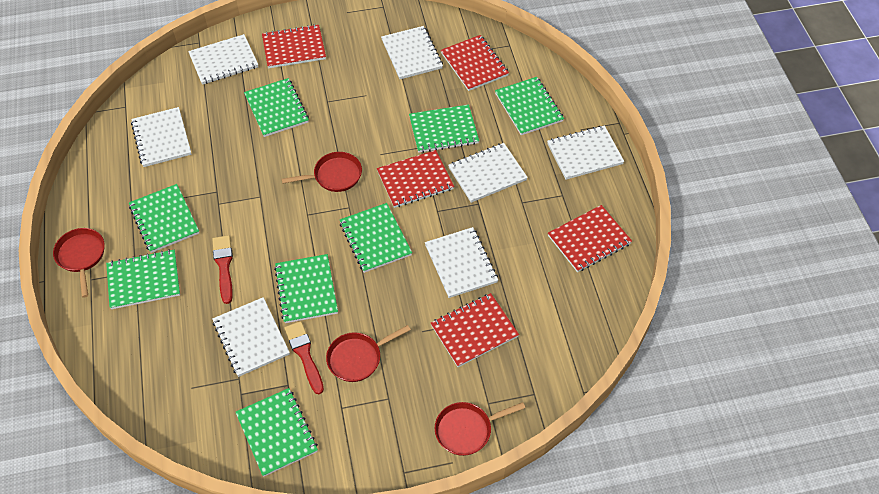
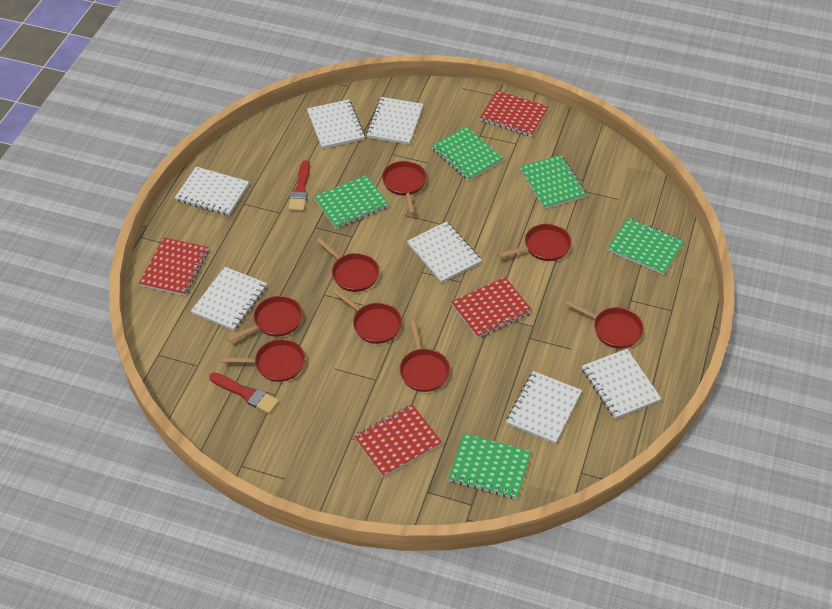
green notebook: [106,249,180,309] [129,184,199,253] [235,388,318,477] [244,78,309,137] [274,254,338,323] [340,203,412,273] [409,105,479,153] [495,77,564,135] = 8 -> [314,175,389,229] [432,127,503,181] [448,433,531,499] [520,155,587,209] [607,217,684,275] = 5
red notebook: [262,24,326,68] [377,150,454,208] [431,293,519,367] [441,35,509,91] [548,205,632,272] = 5 -> [139,237,209,296] [354,404,442,477] [451,277,532,338] [480,90,549,137] = 4
red pan: [53,228,105,297] [282,152,362,192] [326,325,411,382] [435,402,525,456] = 4 -> [220,339,305,382] [227,296,303,342] [316,238,379,292] [333,289,402,344] [382,161,427,214] [399,320,450,392] [498,224,571,261] [565,301,644,349] = 8

